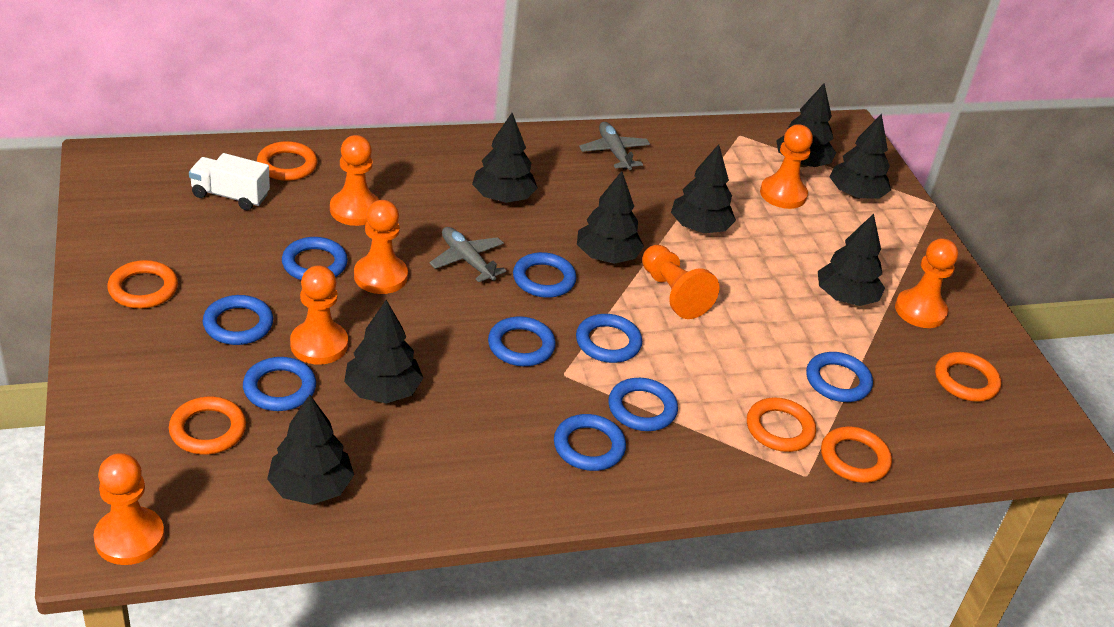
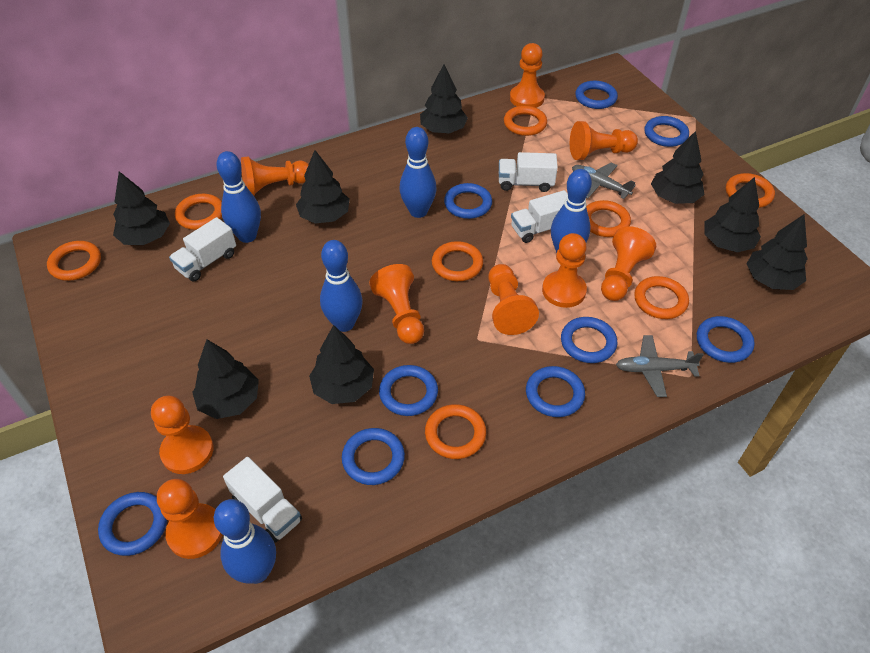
blue bowling pin: none = 0 -> [214,499,276,584] [216,151,261,243] [320,240,362,332] [399,127,437,218] [551,169,592,253] = 5
orange pawn: [94,453,165,565] [290,265,348,365] [330,135,379,226] [354,200,408,294] [642,245,720,319] [760,124,813,209] [895,238,958,328] = 7 -> [151,396,214,474] [157,479,223,559] [241,157,309,195] [369,264,424,344] [488,264,539,335] [510,43,545,108] [542,233,587,308] [570,121,638,160] [601,226,656,301] = 9
orange ring: [107,260,178,309] [169,397,246,455] [257,141,317,181] [747,398,816,452] [821,426,892,483] [935,352,1001,402] = 6 -> [47,241,101,281] [175,194,222,230] [425,404,486,459] [432,241,483,281] [504,106,547,136] [586,200,631,237] [634,276,689,319] [726,173,775,208] = 8
white truck: [189,153,270,211] = 1 -> [169,217,236,282] [223,457,302,543] [499,152,558,192] [511,190,568,243] = 4

